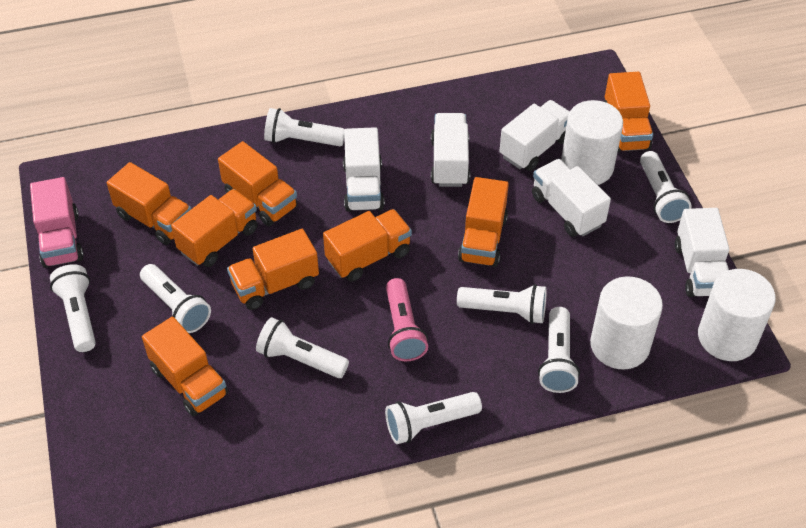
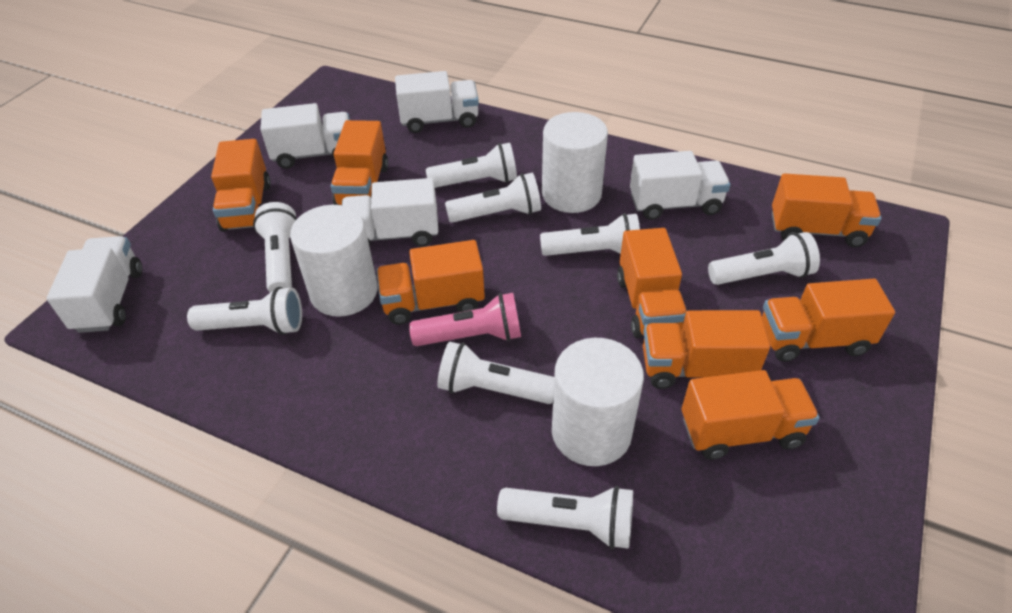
pink truck: [30,177,84,268] = 1 -> none = 0

